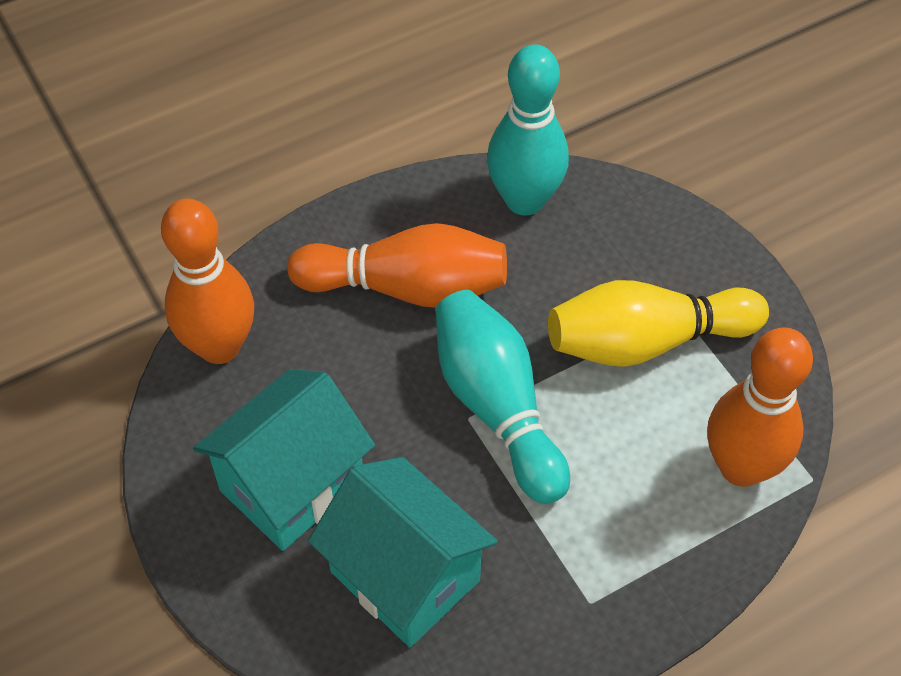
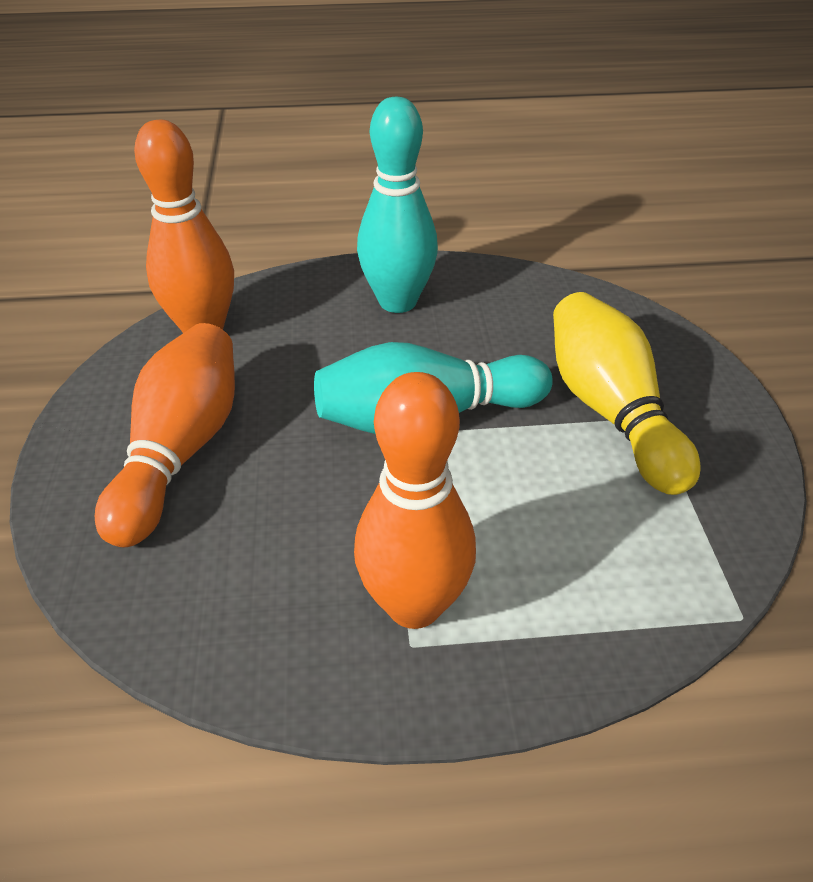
turquoise house: [193,369,375,551] [308,457,498,647] = 2 -> none = 0

